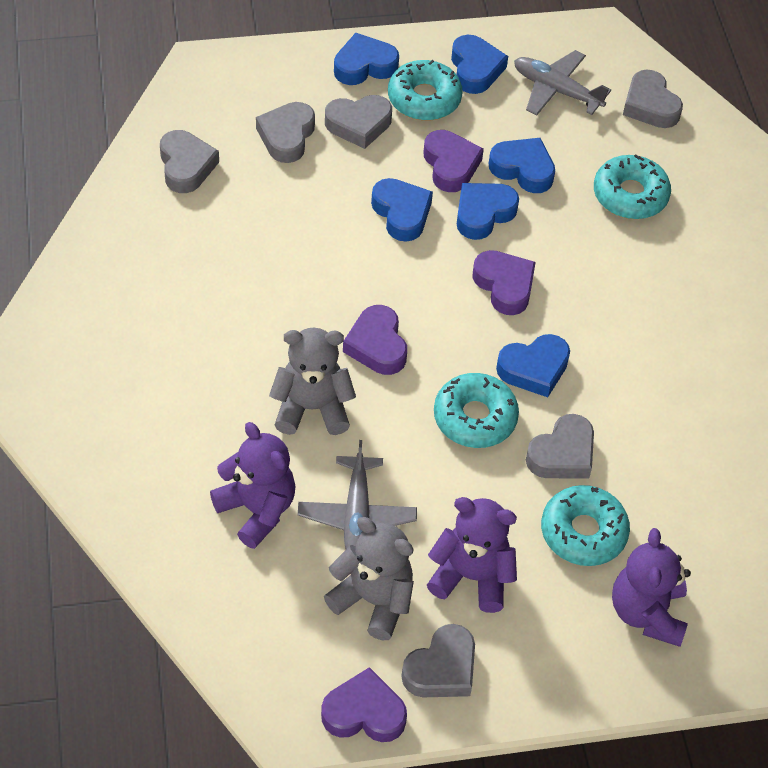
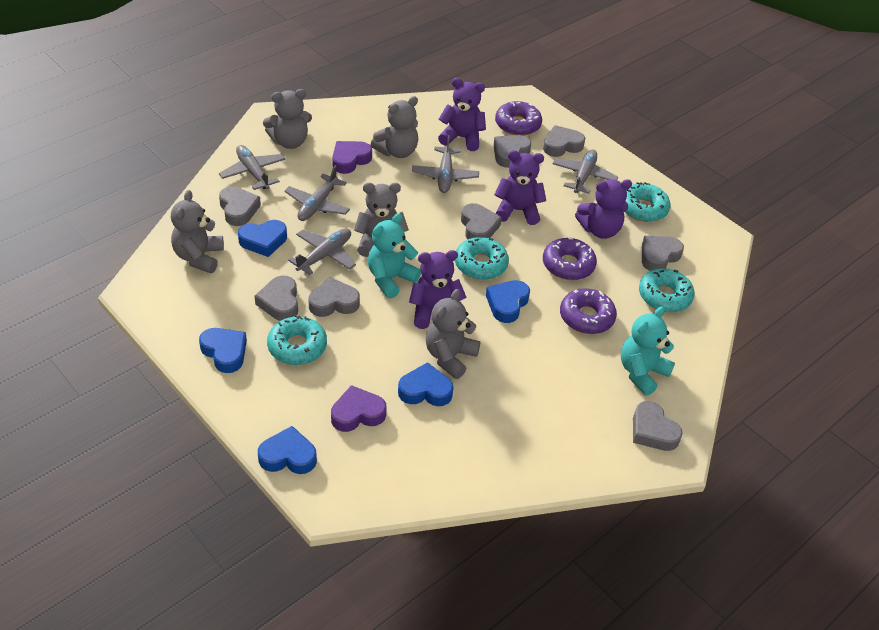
blue heart: [334,33,399,85] [371,178,433,242] [451,35,508,94] [457,183,519,240] [489,138,555,193] [496,334,570,397] = 6 -> [199,328,247,373] [238,220,287,257] [258,426,317,474] [398,362,454,406] [486,280,530,323] = 5
grey heart: [160,130,219,193] [256,102,315,163] [325,95,392,149] [401,624,475,697] [526,414,594,478] [623,70,683,128] = 6 -> [219,186,261,226] [255,276,298,321] [309,277,360,317] [461,203,502,239] [493,135,531,168] [543,125,585,157] [633,401,683,451] [642,236,684,271] = 8
grey plane: [298,440,417,549] [514,50,611,115] = 2 -> [219,145,285,190] [285,165,350,221] [288,229,356,275] [412,135,479,193] [553,150,618,193] = 5
grey teddy bear: [269,328,356,435] [324,517,414,640] = 2 -> [171,190,224,273] [263,89,312,149] [354,183,409,257] [370,96,418,158] [426,289,481,379] = 5
purple donut: none = 0 -> [495,101,542,136] [543,237,597,280] [560,288,617,334] = 3
purple heart: [321,667,407,742] [343,305,407,375] [423,130,484,192] [472,250,536,315] = 4 -> [331,385,387,432] [333,141,372,174] = 2
purple teddy bear: [210,422,296,549] [427,497,517,613] [612,528,691,647] = 3 -> [409,250,467,329] [438,78,486,151] [494,150,546,225] [575,179,632,239] = 4
turquoise teddy bear: none = 0 -> [368,213,421,299] [621,306,675,396] = 2

